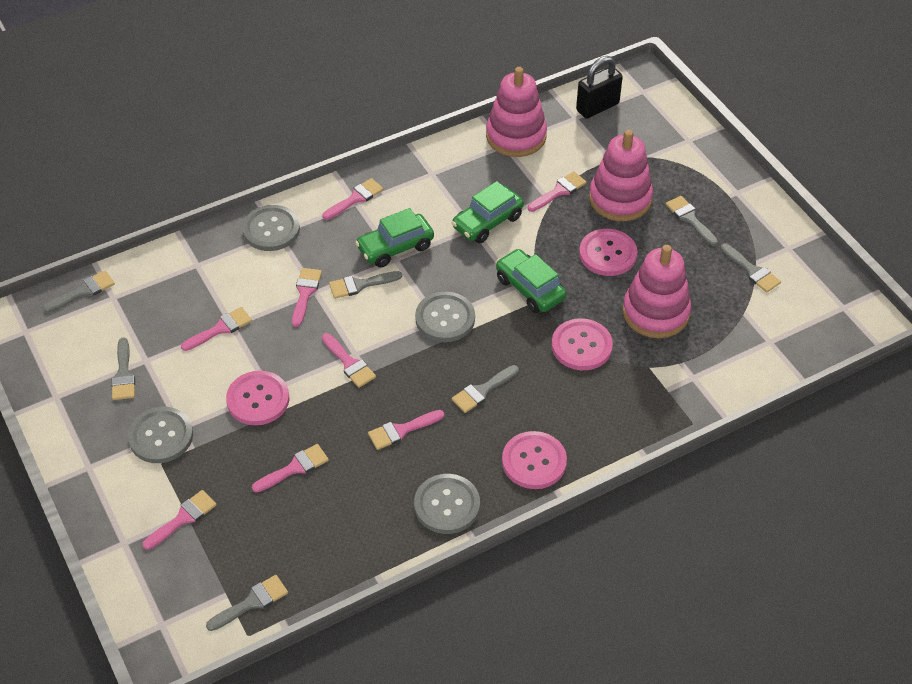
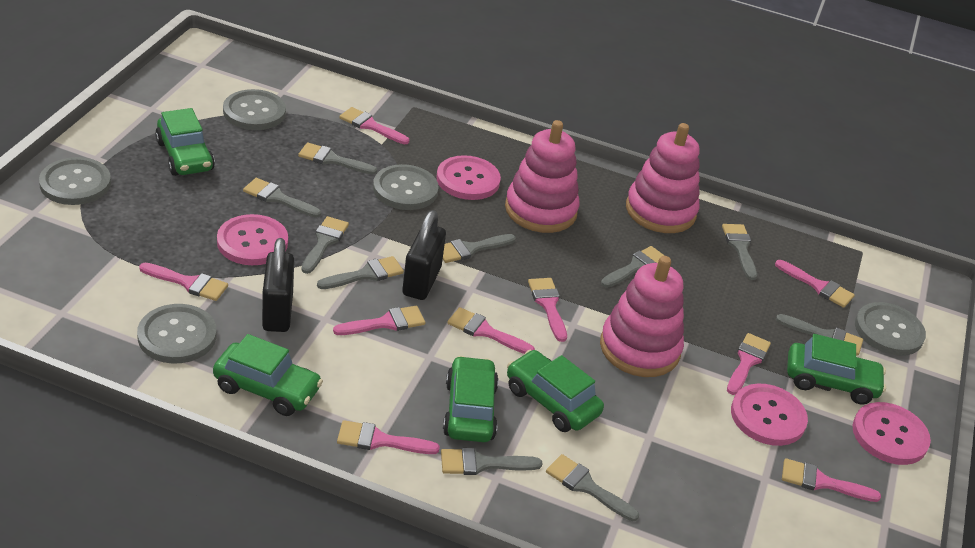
black padlock: [576,56,623,119] = 1 -> [262,238,294,332] [402,210,446,300] = 2
green car: [355,208,434,267] [452,181,524,243] [496,249,566,313] = 3 -> [155,108,215,176] [213,334,323,416] [443,356,499,442] [507,350,604,432] [787,334,886,405] = 5
grey brush: [43,270,115,313] [111,337,135,400] [206,575,288,631] [329,271,402,299] [452,365,519,413] [666,196,718,246] [721,244,781,293] = 7 -> [243,178,321,218] [298,143,377,174] [301,216,349,274] [317,256,404,289] [441,448,542,475] [443,234,516,263] [546,454,639,521] [601,246,665,288] [722,224,757,280] [776,314,863,356] = 10
grey button: [128,407,193,463] [242,205,300,251] [414,474,480,534] [415,292,475,342] = 4 -> [39,157,111,205] [137,304,216,364] [223,89,286,130] [373,164,439,210] [855,302,926,356] = 5
pink brush: [142,490,217,550] [181,307,252,351] [252,444,329,492] [292,268,322,327] [322,178,384,220] [322,333,376,388] [368,410,444,450] [528,171,586,212] = 8 -> [139,263,228,301] [333,306,425,335] [337,420,440,454] [339,107,409,144] [447,307,535,354] [528,278,567,342] [727,333,771,395] [775,260,855,308] [782,458,881,502] = 9

